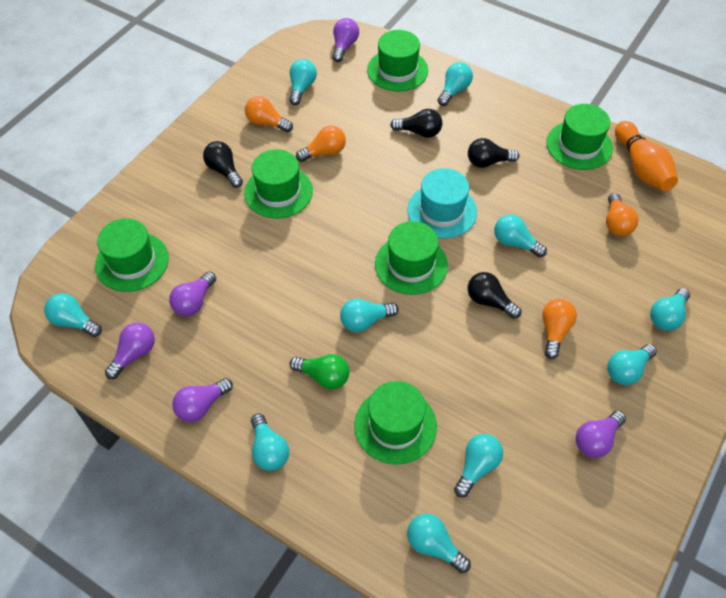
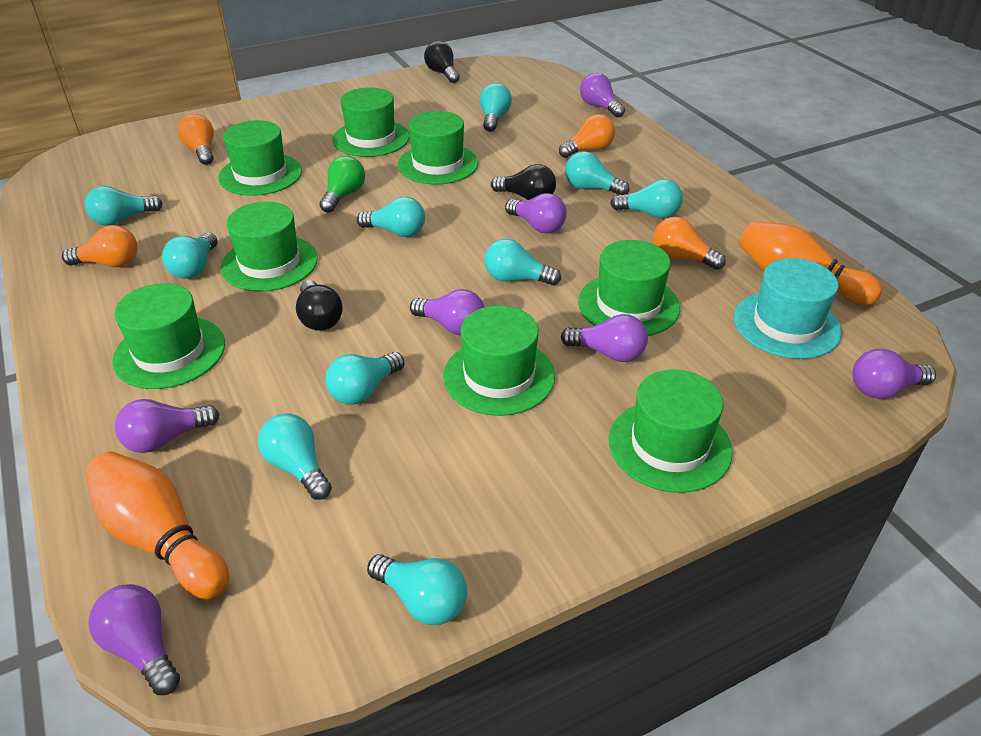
black light bulb: [203,141,243,188] [390,109,442,138] [468,138,519,168] [468,272,521,319] = 4 -> [296,280,343,331] [424,41,460,83] [491,164,556,200] = 3
green hat: [95,218,169,292] [244,149,313,219] [354,381,437,465] [367,30,428,91] [375,221,448,295] [546,104,613,170] = 6 -> [112,283,225,389] [218,120,302,196] [221,202,318,292] [332,87,410,157] [398,111,478,184] [443,305,555,416] [578,240,680,336] [609,369,733,493] = 8
orange bowling pin: [615,121,678,191] = 1 -> [86,452,229,599] [739,221,882,305] = 2
purple light bulb: [105,323,155,379] [169,271,216,316] [172,378,233,422] [332,18,359,62] [576,411,626,458] = 5 -> [88,584,180,695] [115,399,220,453] [410,289,484,335] [505,193,567,234] [561,314,648,362] [580,73,625,118] [852,349,936,399] = 7

